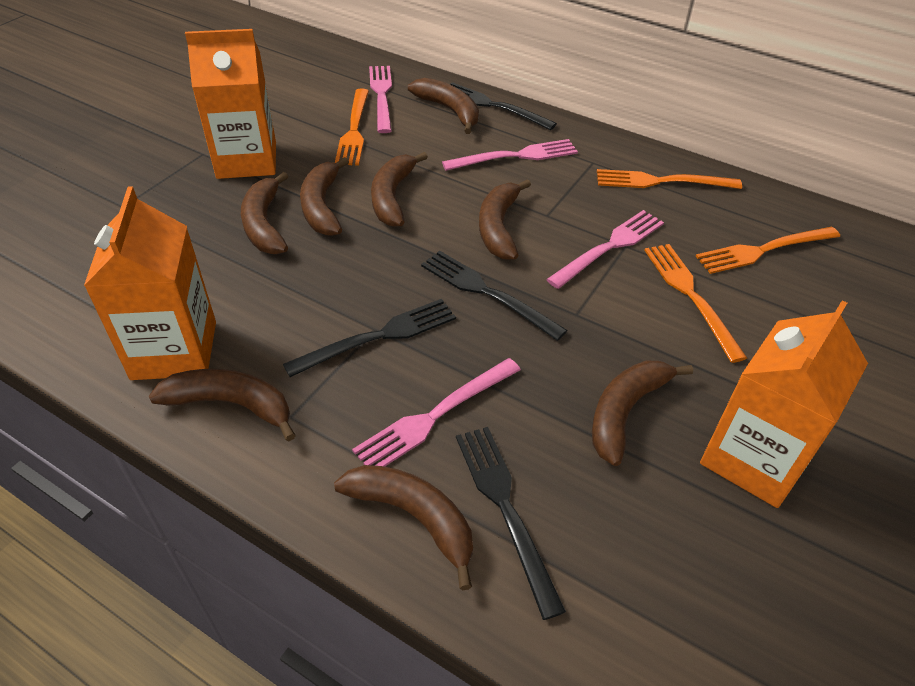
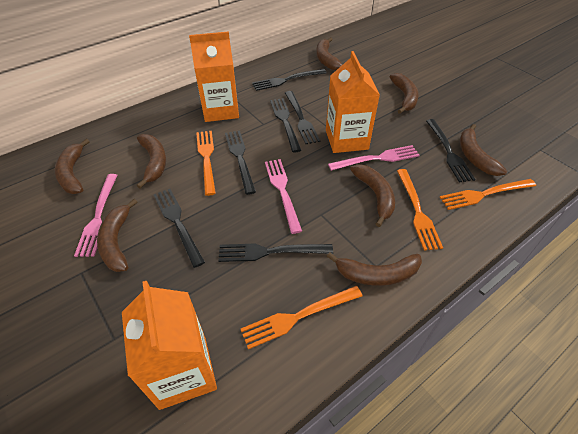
black fork: [283,299,456,377] [421,251,567,341] [450,82,557,130] [456,427,566,620] = 4 -> [154,189,205,268] [218,244,333,262] [225,130,256,195] [252,69,327,91] [270,98,301,152] [285,91,320,144] [426,119,475,182] = 7
pink fork: [352,358,521,467] [369,66,392,133] [442,139,578,171] [546,210,664,289] = 4 -> [74,174,118,257] [265,159,302,234] [328,145,420,171] = 3

